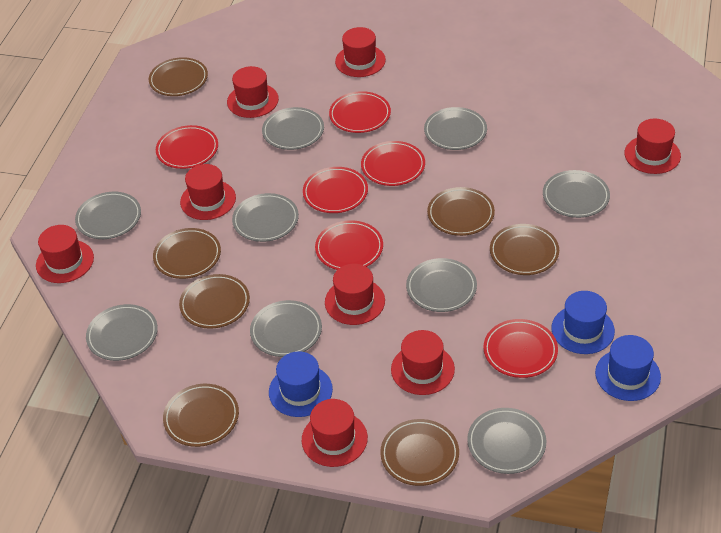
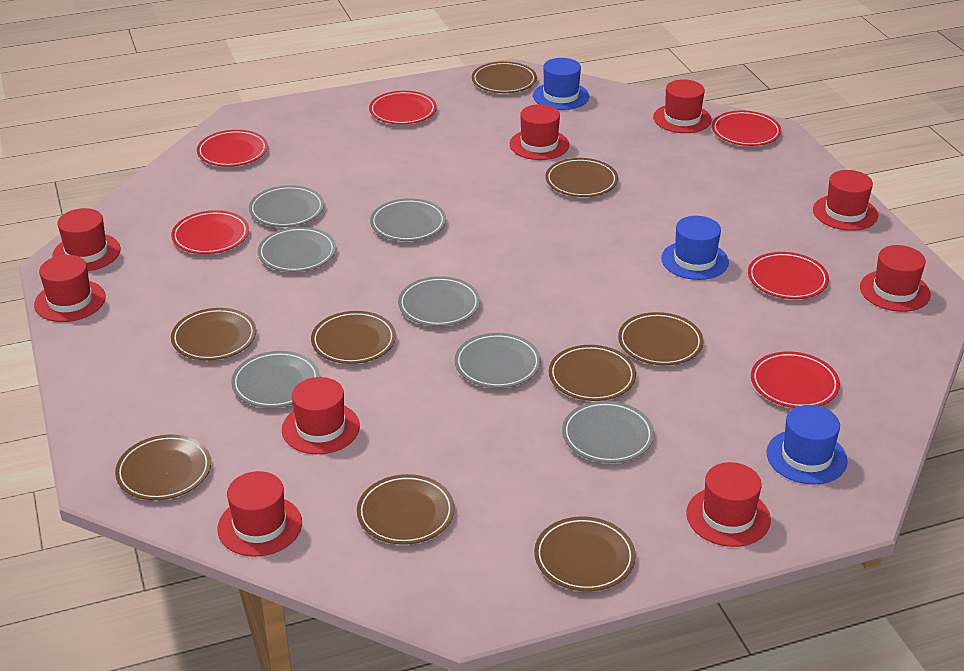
brown plate: [149,57,208,96] [153,228,221,279] [163,384,239,447] [179,274,250,329] [380,419,459,486] [427,187,495,236] [490,224,559,275] = 7 -> [115,435,211,500] [171,308,256,361] [311,311,396,364] [357,474,455,545] [472,62,537,93] [534,517,636,591] [545,158,618,197] [549,345,636,401] [618,312,703,365] = 9
grey plate: [75,192,141,239] [86,304,158,361] [232,193,299,242] [250,300,322,357] [262,107,324,150] [406,258,477,312] [424,107,487,150] [467,408,546,474] [543,170,610,218] = 9 -> [231,351,320,408] [249,185,324,227] [258,227,336,272] [370,198,446,241] [398,276,480,326] [454,333,541,388] [562,401,654,463] = 7
red hat: [36,225,94,283] [180,164,236,220] [227,66,279,118] [302,399,368,467] [325,264,385,325] [335,27,386,77] [391,330,455,395] [624,119,681,174] = 8 -> [34,255,106,322] [52,208,121,271] [217,471,302,557] [282,377,360,454] [509,104,569,160] [653,79,712,133] [686,462,771,547] [813,170,878,231] [860,245,931,312] = 9

